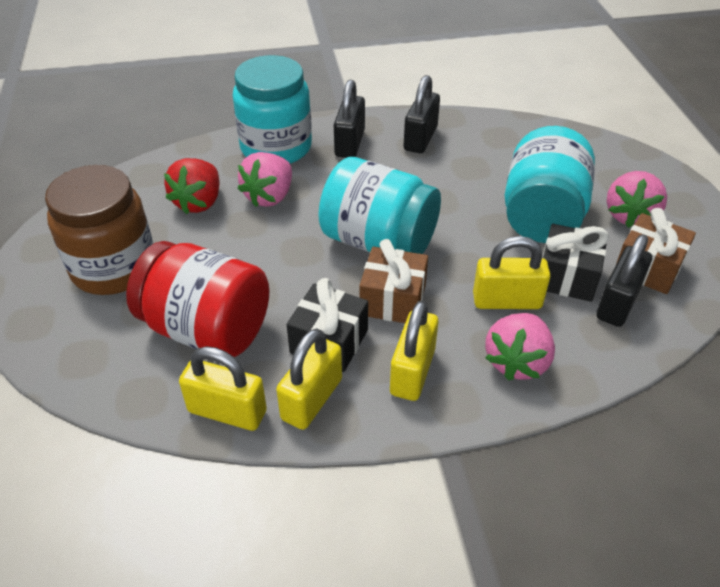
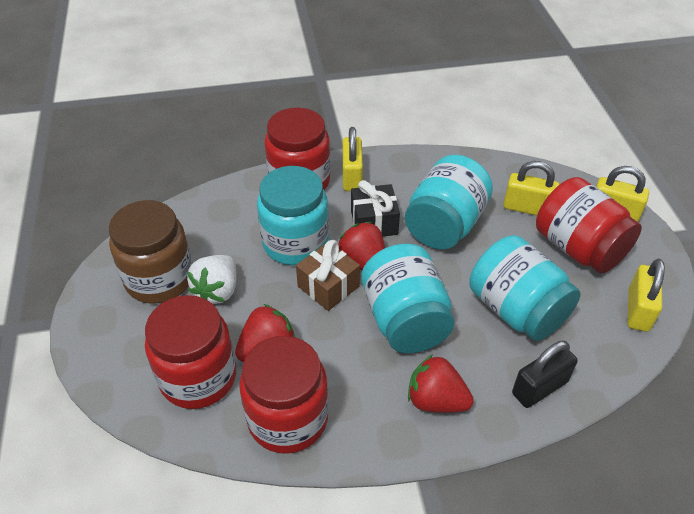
black gift: [287,278,368,372] [542,224,609,302] = 2 -> [351,180,400,237] = 1
black padlock: [334,79,365,158] [404,75,440,153] [596,234,652,327] = 3 -> [512,341,578,408] = 1
brown gift: [359,239,428,323] [616,208,696,294] = 2 -> [296,240,360,311] = 1
pink strawberry: [238,152,292,207] [485,313,555,381] [606,171,667,228] = 3 -> none = 0
red jar: [126,241,269,357] = 1 -> [145,295,236,409] [239,336,329,454] [264,107,330,191] [536,177,642,274] = 4
red strawberry: [164,158,219,214] = 1 -> [235,304,295,362] [338,222,385,270] [408,355,474,413] = 3
turquoise jar: [233,55,312,164] [318,157,441,254] [505,126,595,243] = 3 -> [257,166,329,265] [361,244,454,353] [405,155,493,249] [469,235,581,341] = 4
white strawberry: none = 0 -> [187,255,237,304] = 1

